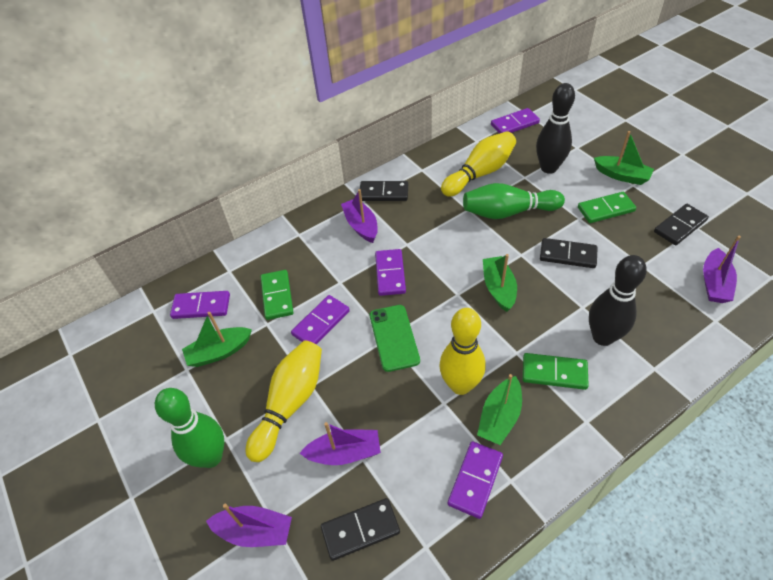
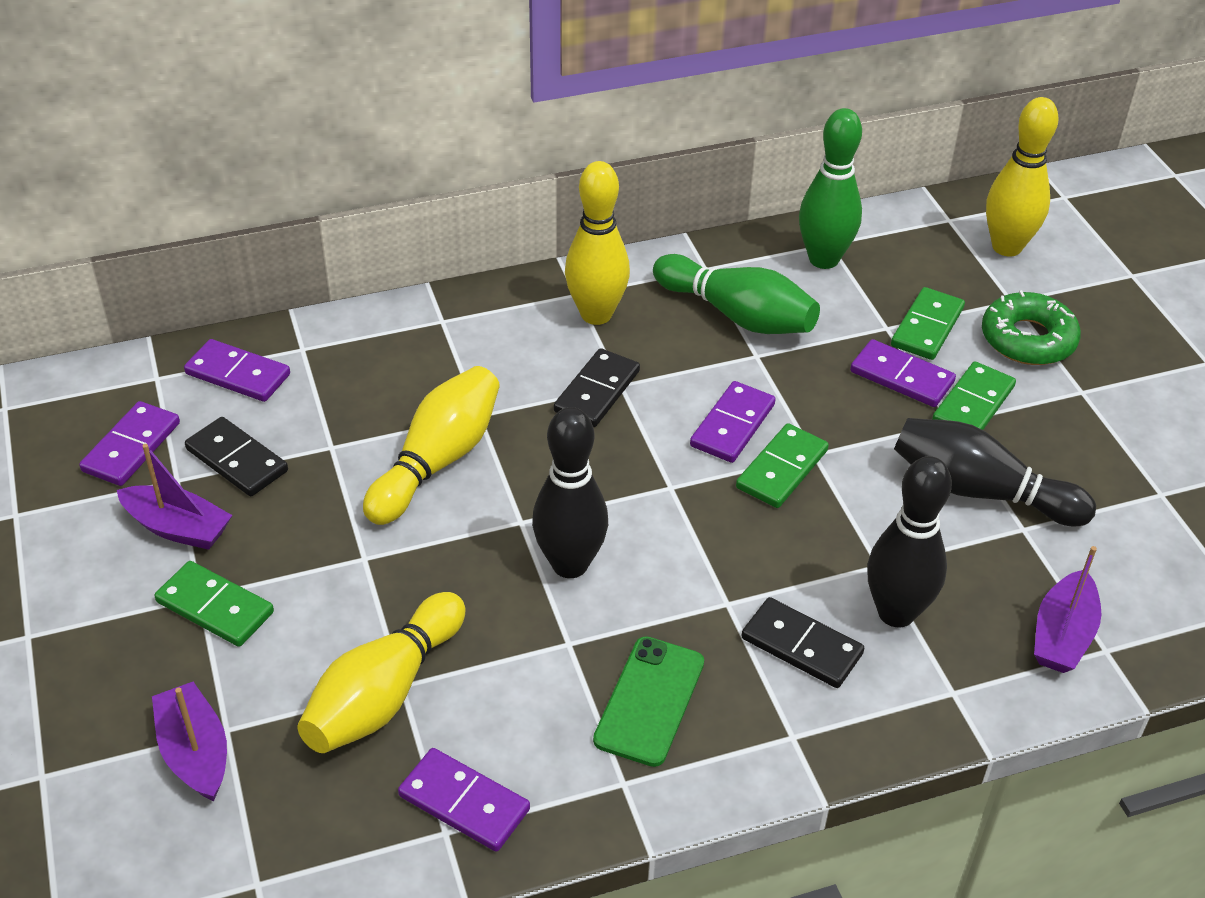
black bowling pin: [536,83,575,174] [589,255,647,346] = 2 -> [532,407,608,578] [867,456,952,628] [894,418,1096,526] = 3
black domino: [321,498,400,561] [360,181,408,201] [540,238,598,268] [654,204,709,245] = 4 -> [185,417,288,496] [554,348,640,427] [741,597,864,688] = 3
green boat: [182,312,252,367] [477,374,522,445] [483,254,517,312] [594,131,654,185] = 4 -> none = 0
green domino: [261,270,294,320] [523,353,589,390] [578,192,636,223] = 3 -> [155,561,274,647] [736,423,829,508] [891,287,965,360] [932,361,1016,430] = 4
green donut: none = 0 -> [982,290,1081,365] = 1
purple boat: [206,504,292,547] [300,422,381,465] [341,189,378,243] [703,236,741,303] = 4 -> [117,444,232,550] [152,682,227,801] [1034,546,1101,673] = 3
yellow bowling pin: [246,340,322,462] [439,308,486,395] [441,131,516,197] = 3 -> [297,592,465,753] [363,366,500,525] [565,161,630,325] [986,97,1058,257] = 4

